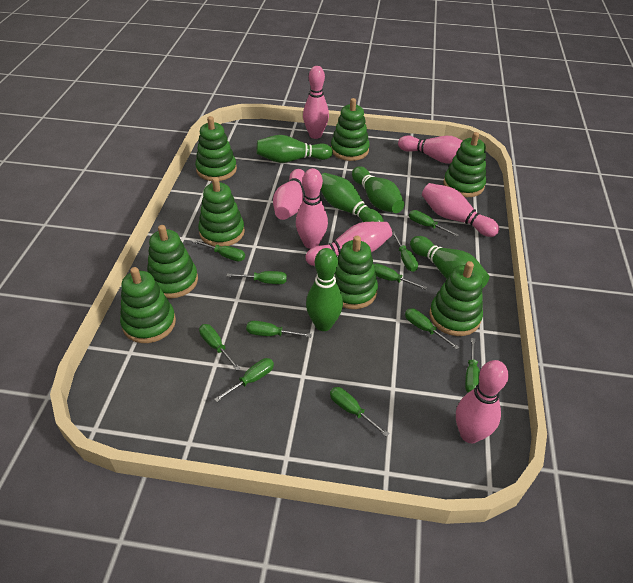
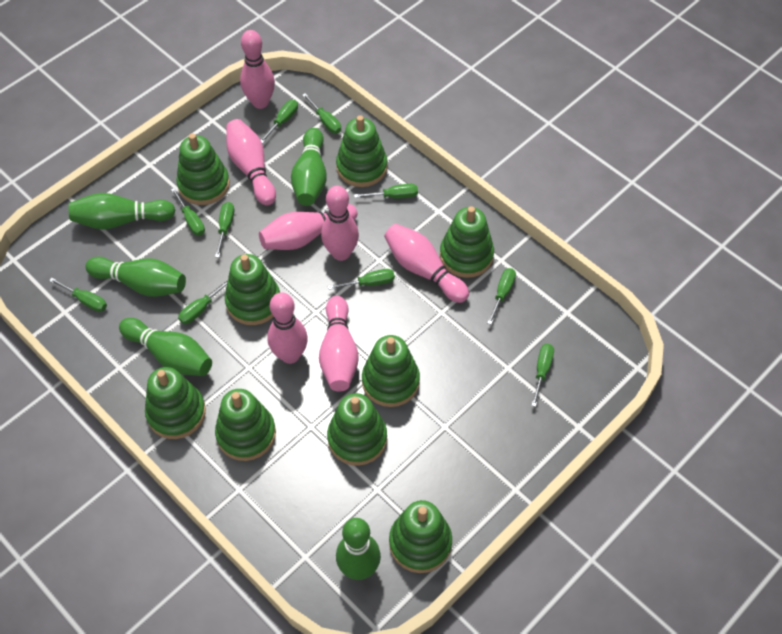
green screwdriver: [193,240,245,261] [199,324,240,371] [214,358,274,402] [226,271,287,284] [246,321,312,337] [330,387,389,437] [374,264,427,290] [392,231,418,272] [405,308,459,350] [409,210,459,237] [465,338,480,393] = 11 -> [49,278,107,312] [171,188,205,236] [178,280,228,324] [215,202,234,258] [261,100,298,143] [302,93,341,134] [328,269,395,290] [354,184,418,199] [487,268,516,325] [531,344,554,407] = 10
green stacking toy: [120,267,176,343] [147,225,198,298] [195,116,237,181] [198,177,245,247] [331,98,370,161] [335,236,378,309] [429,261,483,336] [443,132,486,197] = 8 -> [145,367,206,439] [177,133,230,205] [215,389,276,461] [225,254,280,325] [327,393,387,466] [336,115,387,187] [362,335,420,407] [389,500,452,573] [440,206,494,278] = 9

